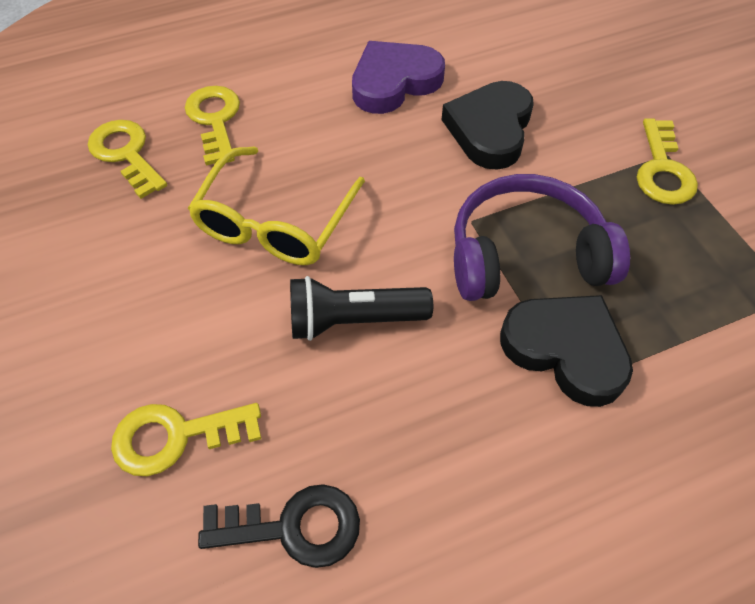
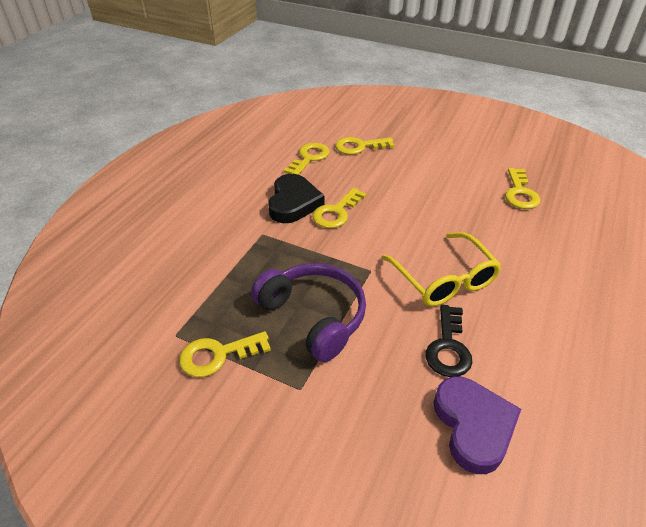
black flashlight: [290,276,433,341] = 1 -> none = 0
black heart: [441,81,534,170] [500,295,633,407] = 2 -> [268,174,324,223] = 1
yellow key: [88,120,167,199] [111,403,261,476] [185,86,240,165] [637,118,698,205] = 4 -> [179,331,271,377] [284,143,330,175] [312,188,367,228] [335,137,395,155] [505,168,540,209] = 5

